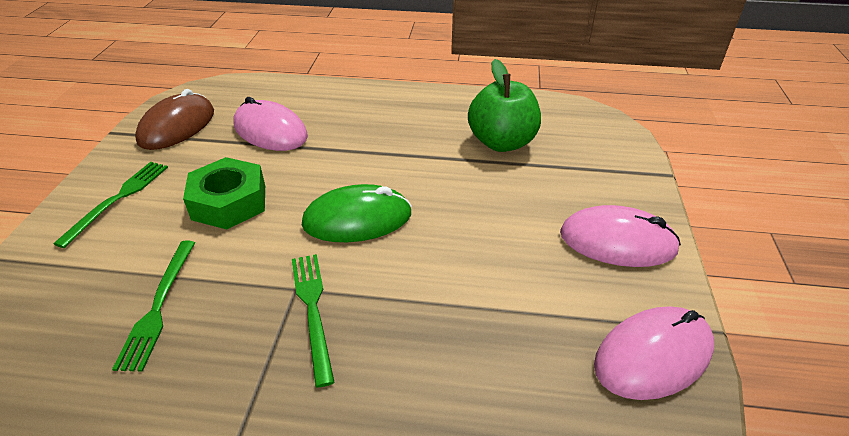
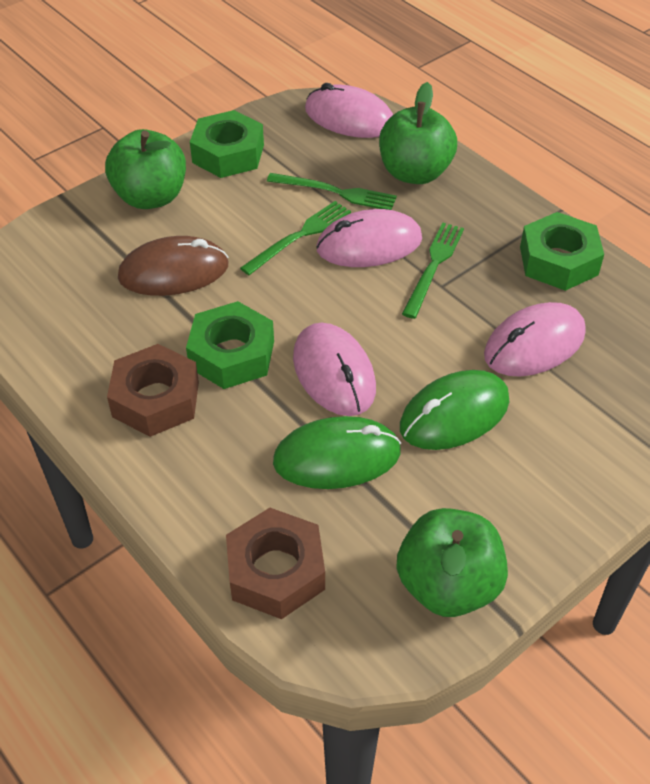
brown nut: none = 0 -> [107,344,199,437] [226,508,325,619] = 2
green apple: [468,59,541,152] = 1 -> [105,129,186,209] [379,82,457,184] [397,508,508,617] = 3
green mouse: [302,184,412,242] = 1 -> [273,416,401,489] [400,370,509,450] = 2
green nut: [183,157,265,229] = 1 -> [186,301,274,389] [190,110,264,178] [520,212,604,291] = 3
pink mouse: [233,97,308,151] [560,205,681,267] [594,306,714,400] = 3 -> [293,323,376,416] [305,83,393,138] [316,209,422,267] [484,302,586,377] = 4

